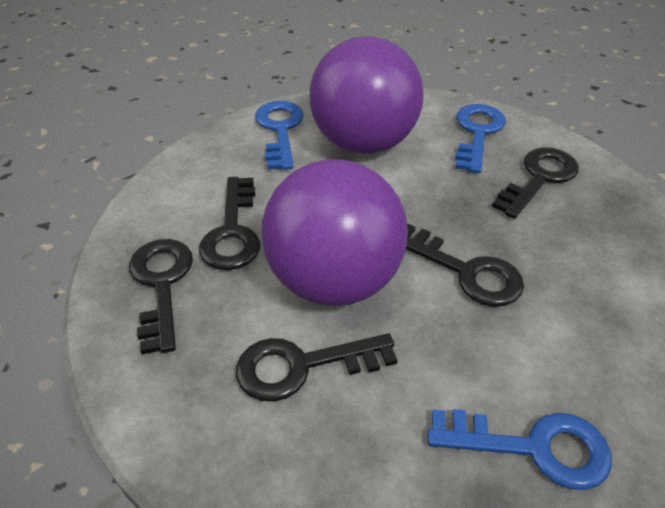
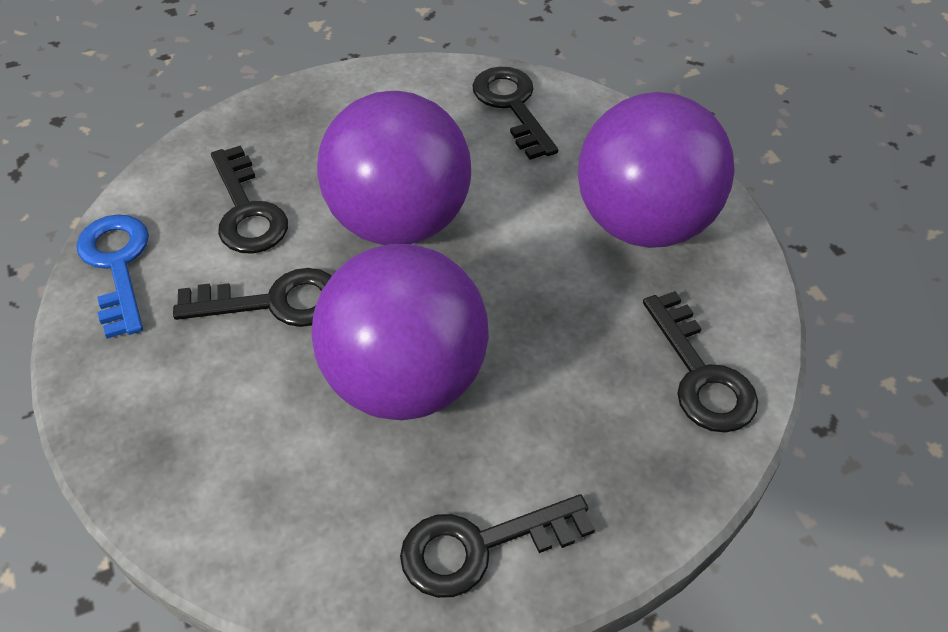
blue key: [255,101,304,170] [428,409,612,490] [455,104,506,173] = 3 -> [76,214,149,339] = 1
purple ball: [261,159,408,306] [310,36,424,154] = 2 -> [311,244,489,420] [317,91,471,245] [578,92,735,248] = 3

